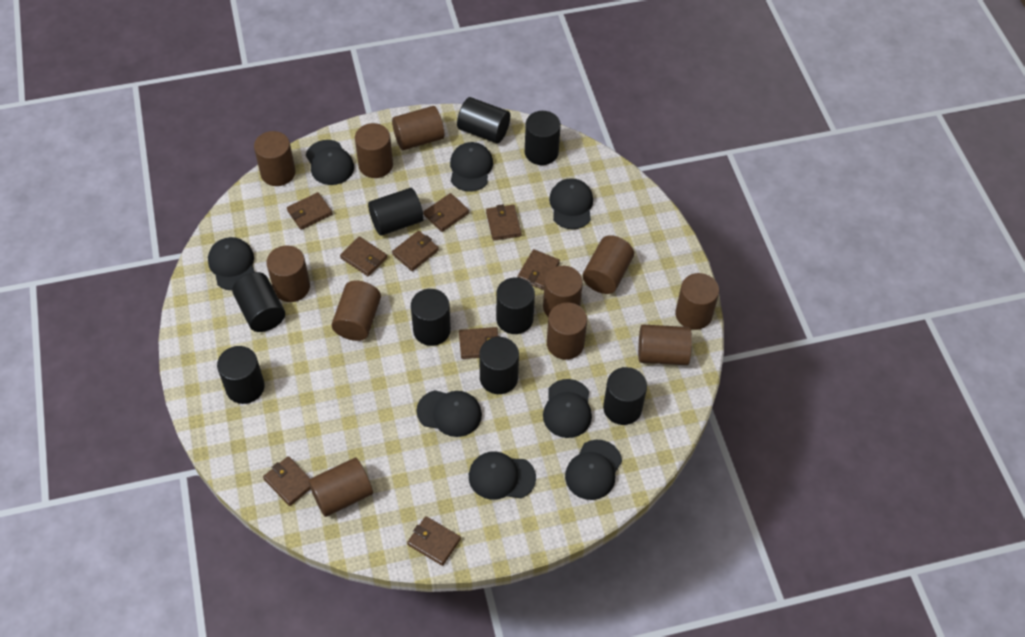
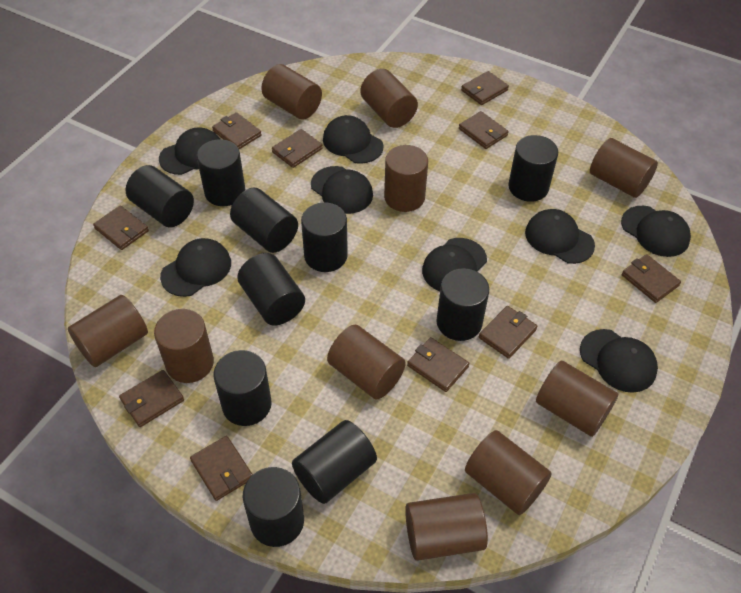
black cylinder: [217,346,265,404] [232,272,285,332] [368,188,424,236] [411,289,451,346] [457,97,510,144] [479,337,519,394] [496,277,535,334] [525,111,561,165] [603,367,647,425] = 9 -> [125,165,194,227] [197,139,245,206] [213,350,272,426] [230,188,298,253] [237,253,305,325] [243,467,304,547] [292,420,377,504] [301,202,348,272] [436,268,489,341] [508,135,558,202] = 10
brown cylinder: [254,131,295,186] [267,245,310,302] [308,458,373,517] [332,280,381,341] [355,123,393,178] [392,106,444,150] [543,266,583,317] [547,302,587,360] [583,235,634,294] [638,324,692,365] [675,273,719,330] = 11 -> [68,295,148,367] [154,309,214,383] [261,64,322,120] [327,325,406,399] [360,69,418,128] [384,145,428,212] [405,493,488,561] [465,430,552,515] [536,361,618,437] [590,138,658,198] = 10
brown wallet: [263,456,311,506] [287,192,333,230] [340,236,387,277] [392,231,439,271] [407,516,461,566] [423,193,469,232] [459,327,500,359] [486,204,522,240] [517,249,560,290] = 9 -> [93,205,149,250] [119,370,184,427] [190,436,253,501] [212,112,262,149] [272,129,323,168] [407,337,469,392] [459,111,508,149] [461,71,509,105] [479,306,537,359] [622,254,681,303] = 10

